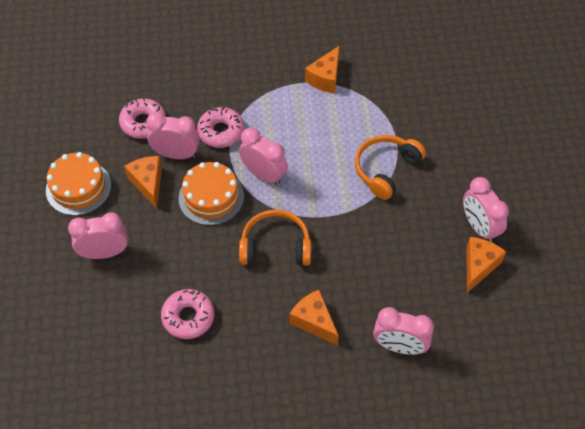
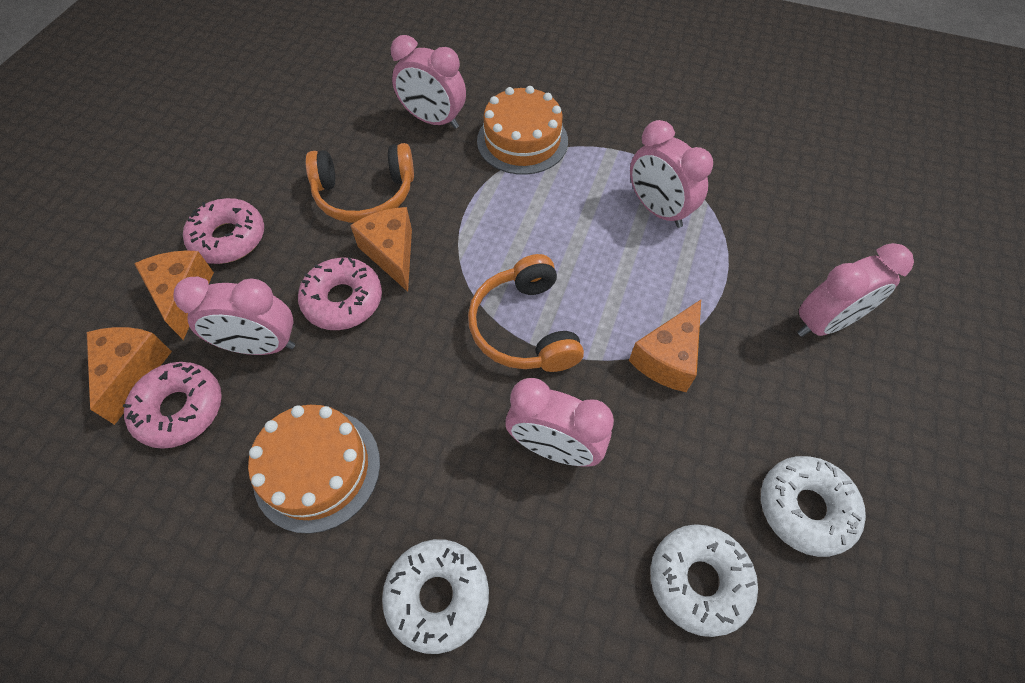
white donut: none = 0 -> [382,539,489,654] [650,524,758,637] [761,456,866,557] = 3

